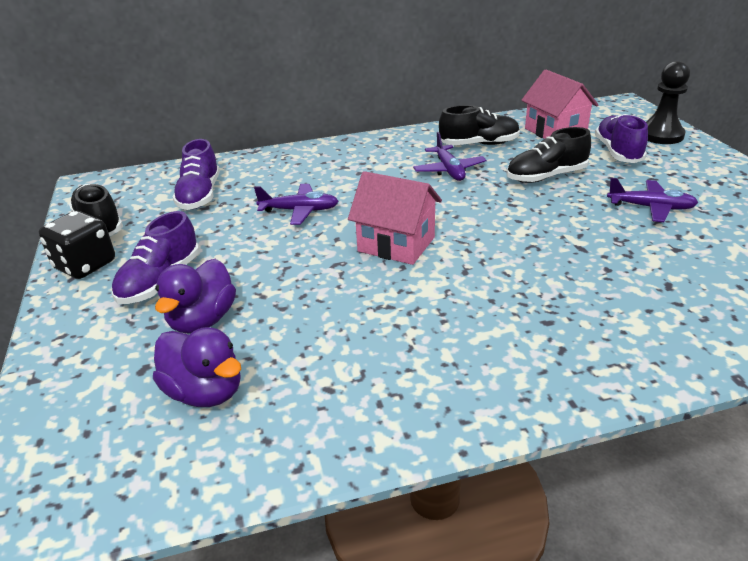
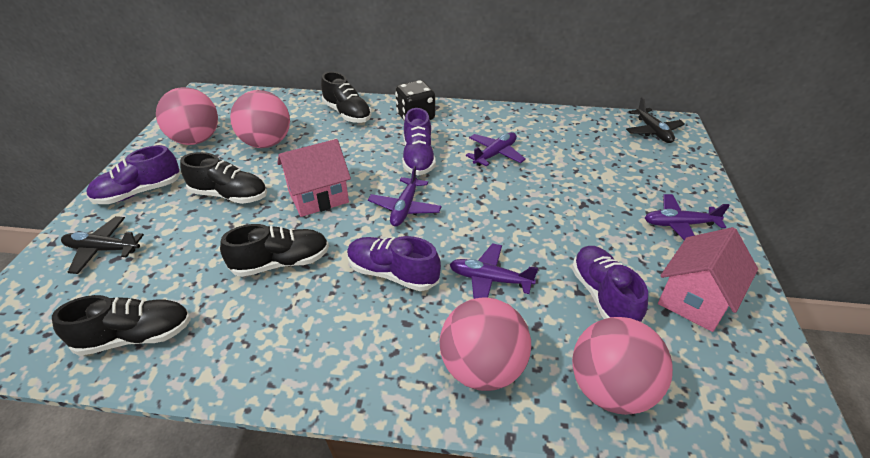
black pawn: [646,61,690,144] = 1 -> none = 0
black plane: none = 0 -> [61,216,144,274] [626,97,685,143] = 2
black shoe: [69,184,123,236] [439,105,520,145] [506,127,591,183] = 3 -> [52,295,191,356] [180,152,267,204] [220,224,329,277] [321,72,372,123] = 4
pink ball: none = 0 -> [156,87,218,145] [230,90,290,148] [440,298,531,391] [572,317,673,415] = 4
purple duck: [153,327,241,407] [155,259,236,333] = 2 -> none = 0
purple plane: [254,184,339,225] [413,132,486,181] [607,178,698,222] = 3 -> [368,166,442,227] [449,243,538,299] [466,132,526,166] [645,194,730,240] = 4
purple shoe: [112,211,200,304] [173,139,220,210] [595,114,648,163] = 3 -> [86,145,181,204] [347,236,441,291] [402,108,436,176] [572,246,648,322] = 4

